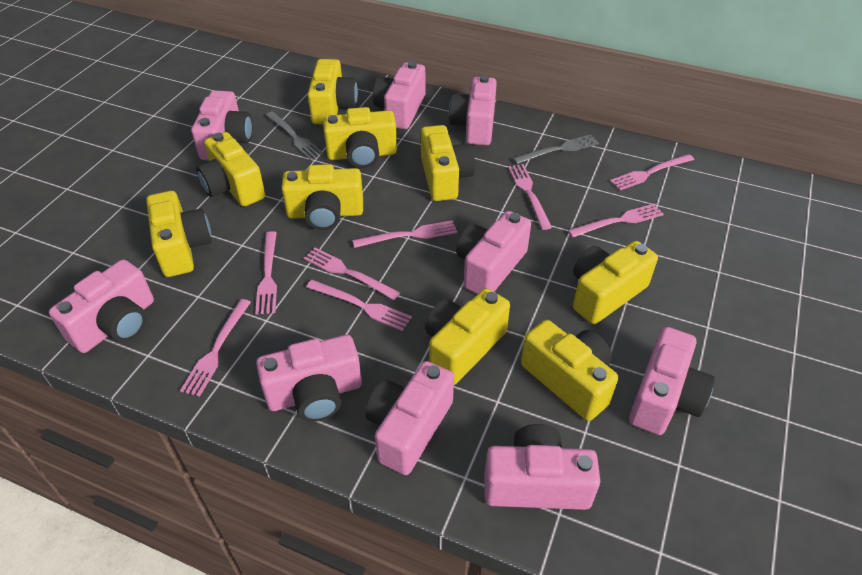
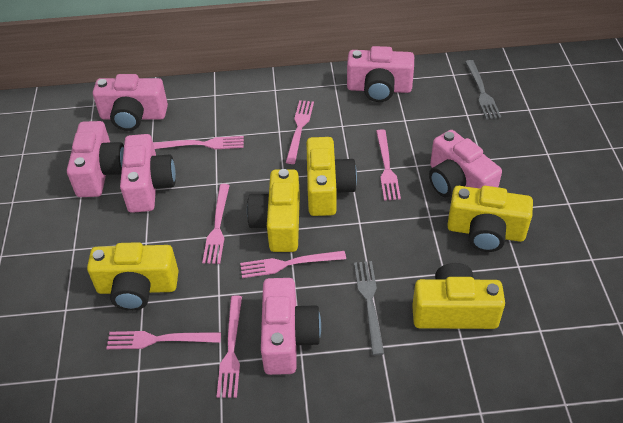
pink camera: [49,259,154,353] [191,90,253,160] [256,335,362,422] [366,361,454,475] [373,61,426,129] [449,75,497,145] [456,211,531,294] [484,424,600,510] [629,327,715,435] = 9 -> [67,121,124,197] [93,74,168,131] [120,134,176,213] [261,278,321,375] [347,46,414,102] [429,130,502,197] = 6
pink fork: [180,299,251,397] [255,231,277,314] [304,247,400,300] [306,280,412,331] [352,220,457,248] [508,164,552,230] [568,204,664,238] [610,154,694,190] = 8 -> [106,331,221,349] [153,136,244,149] [202,184,230,264] [216,295,242,398] [240,251,346,278] [286,100,314,164] [376,129,401,201] = 7
yellow camera: [146,191,212,277] [196,132,265,207] [281,164,363,230] [308,59,358,124] [323,107,397,168] [421,125,475,201] [425,288,510,385] [521,320,618,421] [573,241,658,324] = 9 -> [87,242,179,311] [247,169,300,252] [306,137,357,216] [412,263,505,329] [447,186,533,252] = 5

